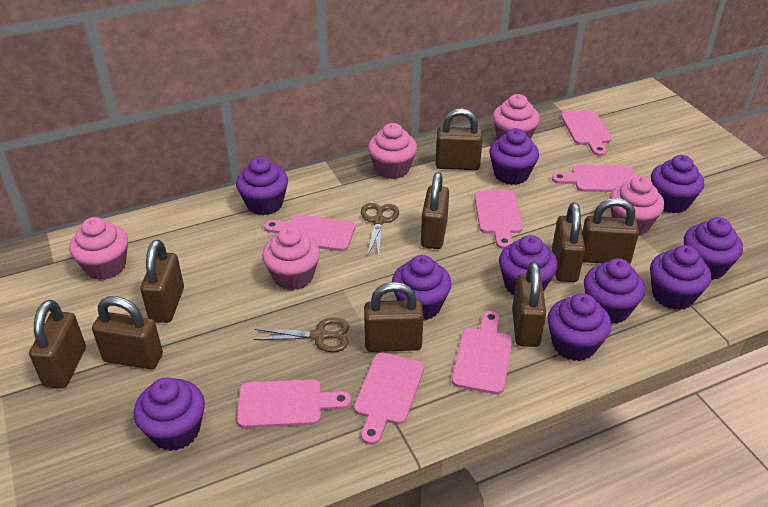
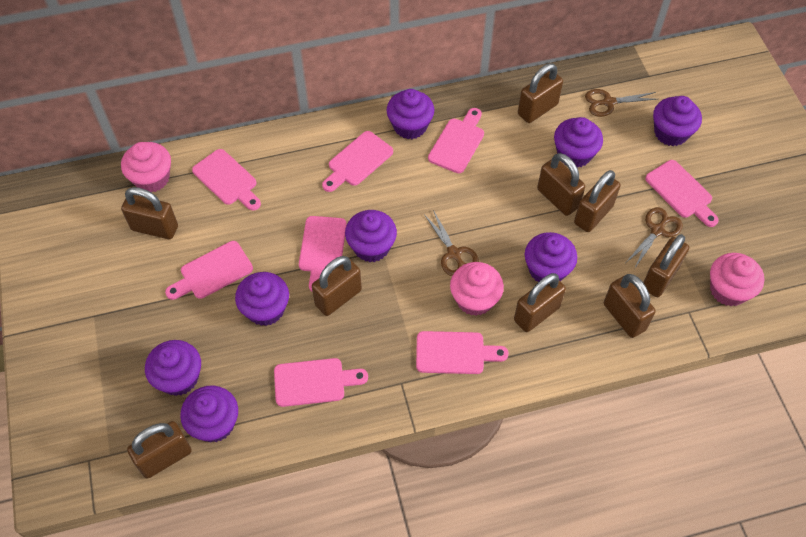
brown scissors: [253,317,349,352] [361,203,399,257] = 2 -> [424,210,479,276] [585,89,657,117] [626,207,683,269] = 3
pink cupcake: [69,217,128,280] [262,227,320,290] [368,123,417,179] [493,94,540,139] [609,176,664,236] = 5 -> [121,142,171,192] [450,262,504,316] [710,253,764,306] = 3
pink cutting board: [237,379,351,428] [264,214,355,251] [354,352,424,445] [452,311,512,394] [474,190,523,249] [552,165,636,192] [561,110,612,156] = 7 -> [165,241,253,300] [192,149,261,210] [274,358,368,407] [299,216,347,291] [322,131,393,192] [416,331,509,374] [428,108,484,173] [645,160,719,227] = 8
purple cupcake: [134,378,205,451] [236,157,288,215] [392,255,452,320] [489,128,539,185] [499,235,558,295] [547,293,612,361] [584,258,645,324] [650,245,711,310] [651,155,704,213] [684,217,743,280] = 10 -> [145,340,201,396] [180,385,238,443] [235,272,289,326] [345,210,397,262] [387,89,434,139] [525,232,577,282] [554,117,603,168] [653,96,702,146] = 8

